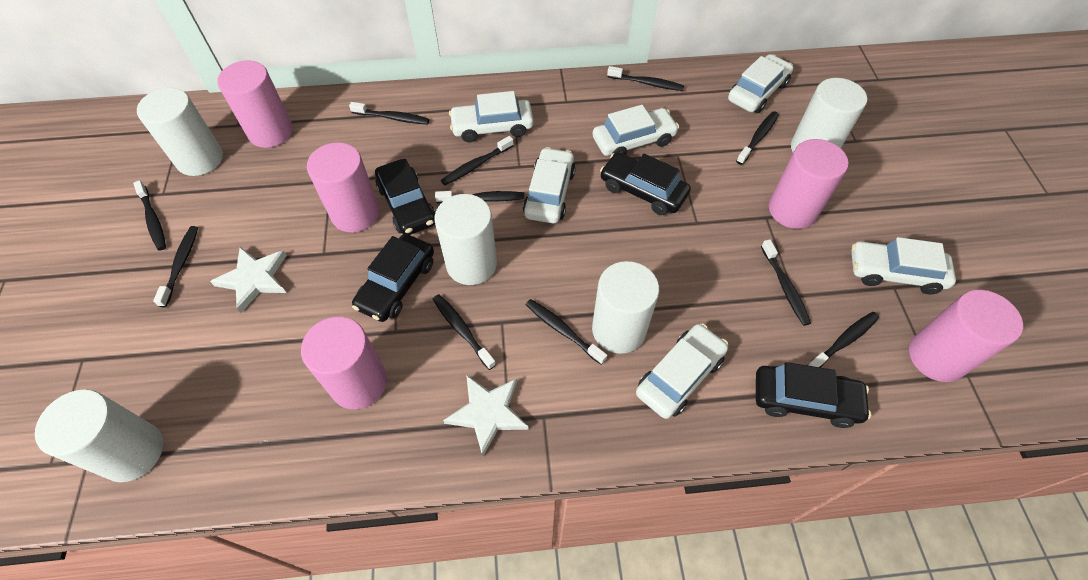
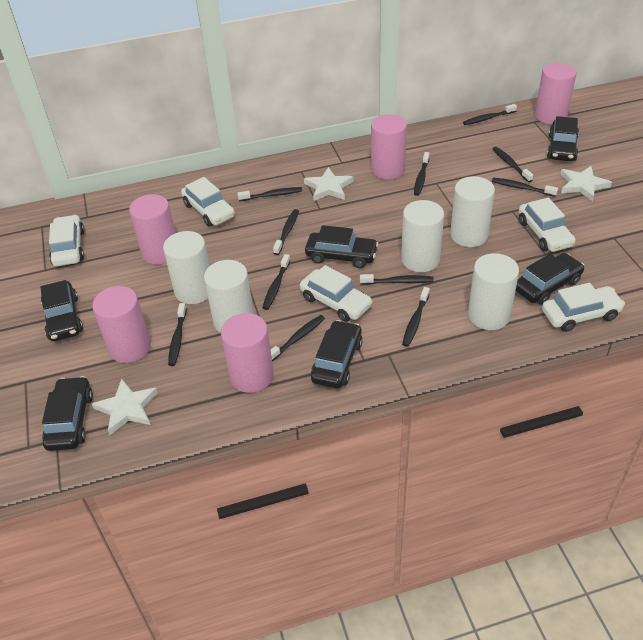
black car: [352,234,434,322] [375,159,436,235] [600,152,691,215] [756,362,871,428] = 4 -> [40,280,83,341] [42,376,93,451] [305,225,378,268] [311,320,363,388] [516,253,585,305] [547,116,579,161] = 6
white car: [449,91,534,142] [523,147,576,223] [593,105,679,156] [636,324,728,419] [728,54,793,113] [851,237,956,294] = 6 -> [49,215,85,266] [181,177,235,226] [300,265,373,322] [519,197,576,252] [542,283,625,332] = 5
white star: [210,247,287,313] [443,375,529,456] = 2 -> [92,379,158,435] [304,167,353,201] [560,166,612,201] = 3

